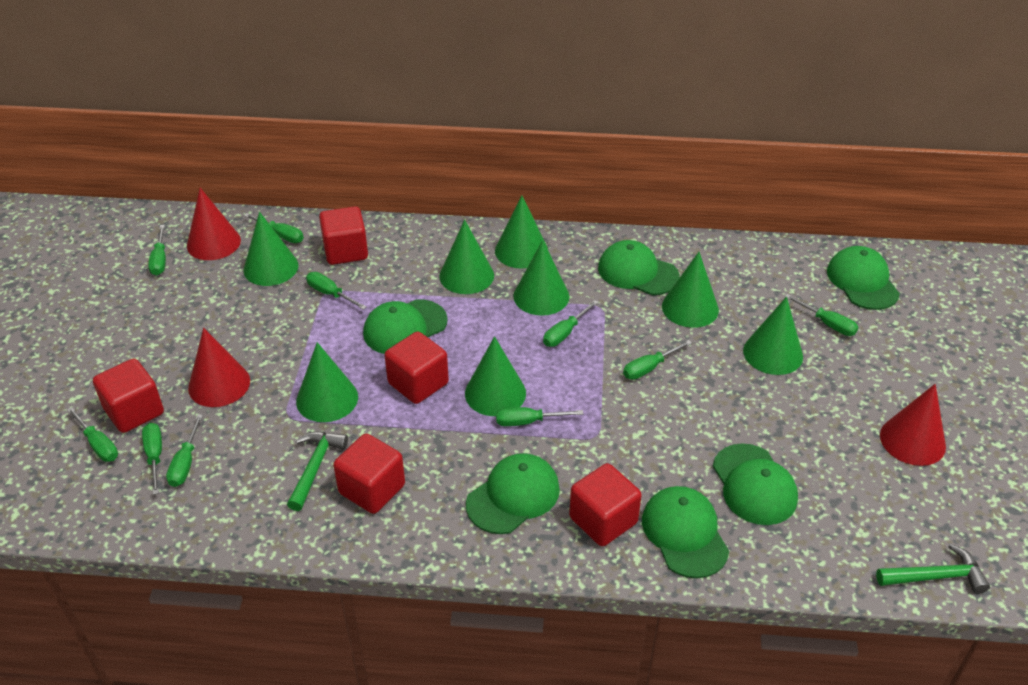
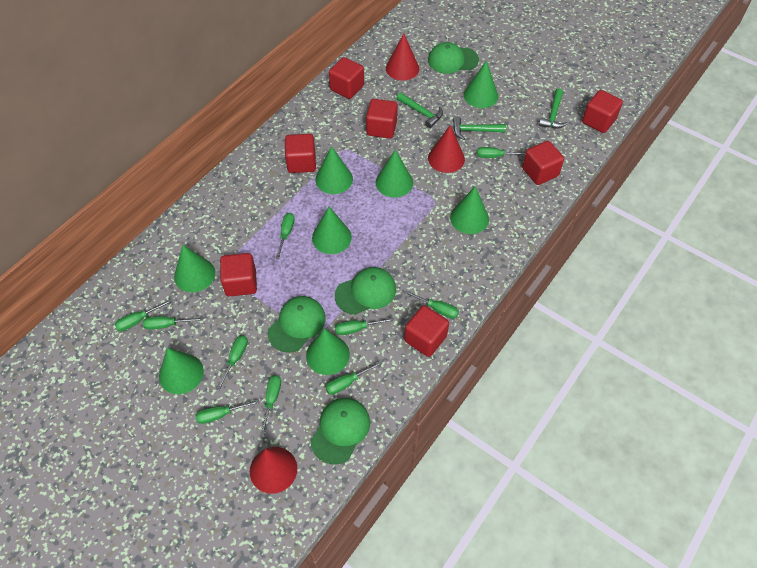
green cap: [363,299,448,354] [466,453,560,534] [598,240,679,295] [642,486,729,578] [713,443,798,525] [827,246,900,310] = 6 -> [267,296,326,353] [311,398,370,464] [335,267,396,315] [428,42,479,74] = 4
green hammer: [287,432,348,511] [876,544,990,594] = 2 -> [397,92,443,128] [453,116,506,140] [539,88,568,129] = 3
red cube: [93,358,164,433] [319,206,368,265] [333,434,405,514] [384,331,449,404] [569,463,642,546] = 5 -> [220,253,257,297] [285,134,316,173] [329,57,364,99] [366,99,398,139] [404,305,449,357] [522,141,564,185] [582,90,623,133] = 7

